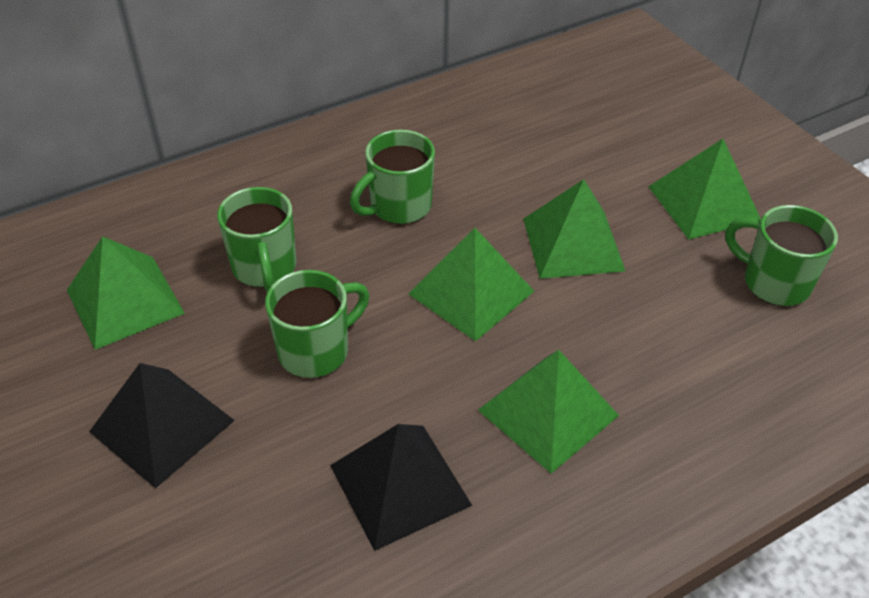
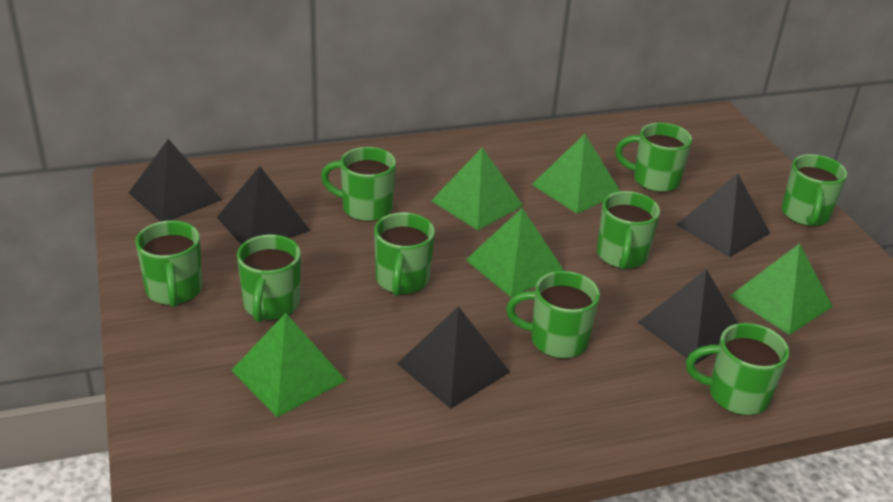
black pyramid: [89,363,235,489] [330,424,472,551] = 2 -> [129,139,222,222] [217,166,311,245] [397,306,510,409] [638,269,738,365] [676,173,770,257] = 5
green mug: [217,187,297,292] [265,270,369,378] [350,130,435,224] [725,205,838,306] = 4 -> [135,220,202,307] [237,234,301,323] [321,147,396,222] [374,212,435,296] [506,271,600,359] [597,191,660,270] [615,123,692,192] [686,323,789,416] [782,154,847,227] = 9

